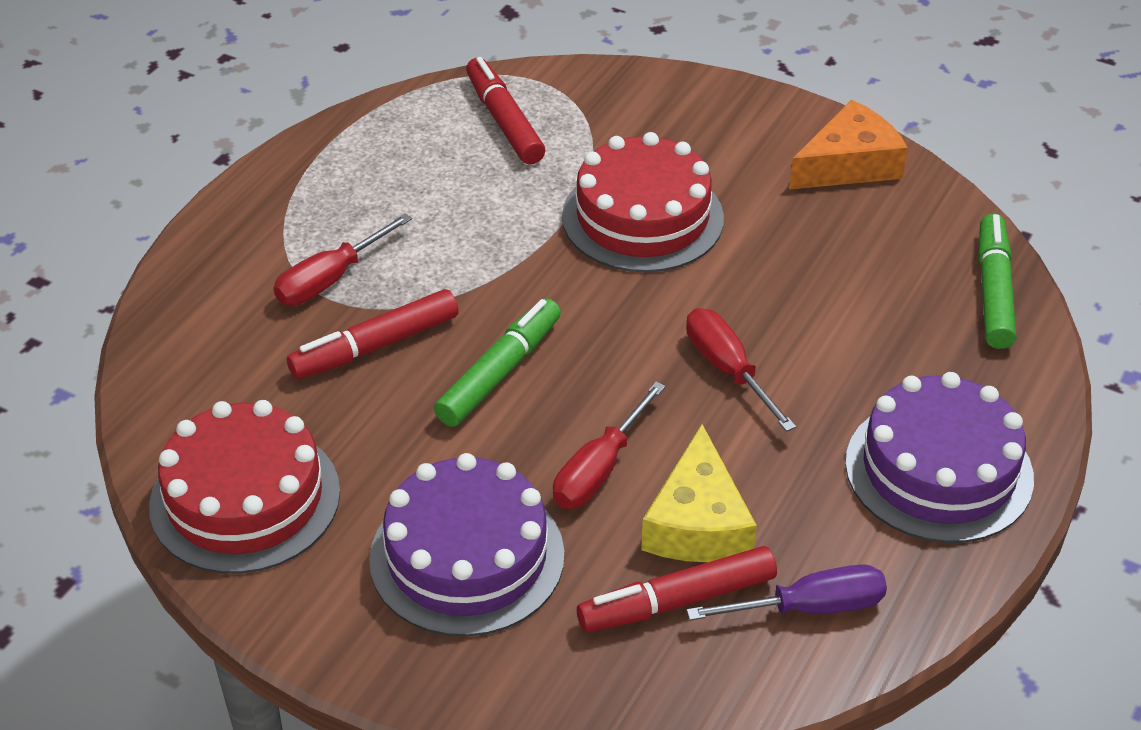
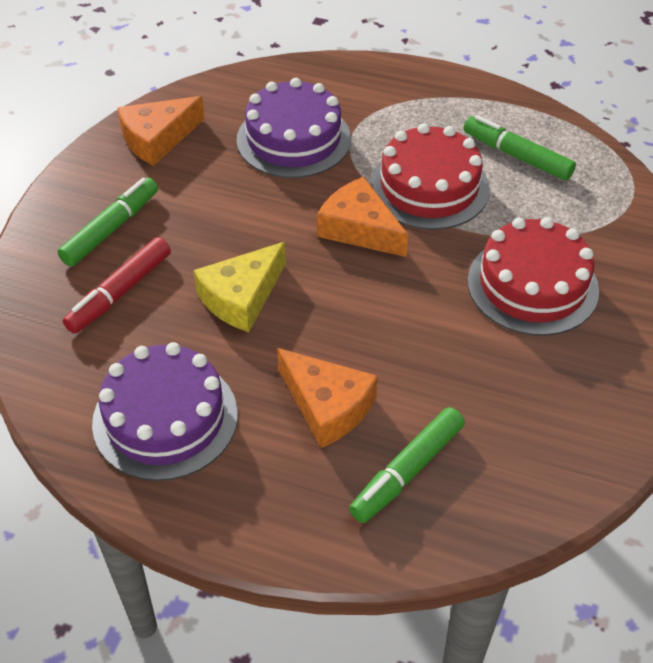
green marker: [434,298,561,427] [978,214,1016,349] = 2 -> [58,177,158,267] [349,407,465,523] [463,115,576,180] = 3
orange cheese: [789,100,908,189] = 1 -> [117,96,205,166] [277,348,378,448] [317,177,408,257] = 3
purple screwdriver: [686,564,887,620] = 1 -> none = 0
red marker: [287,289,458,379] [466,57,545,164] [577,546,777,632] = 3 -> [63,237,171,334] = 1
red screwdriver: [274,213,412,306] [553,381,666,509] [686,308,796,432] = 3 -> none = 0

